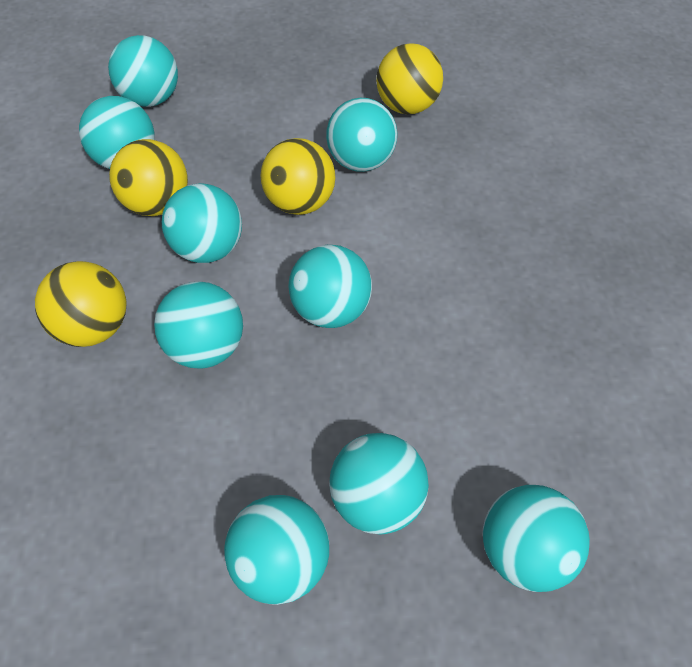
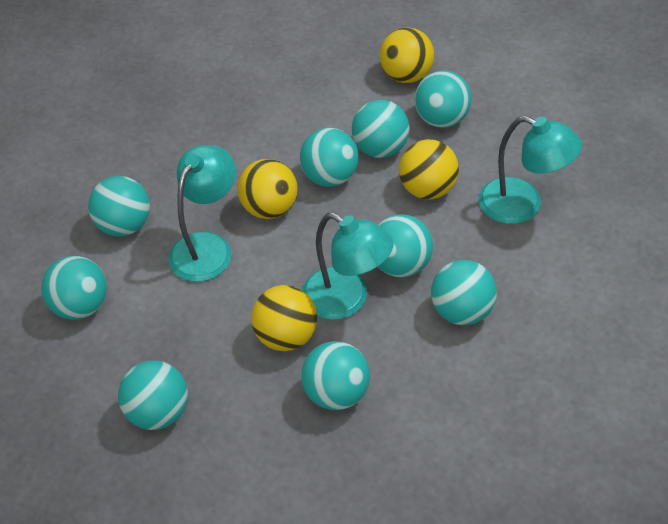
turquoise lamp: none = 0 -> [168,145,236,282] [302,213,394,320] [479,116,582,224] = 3

